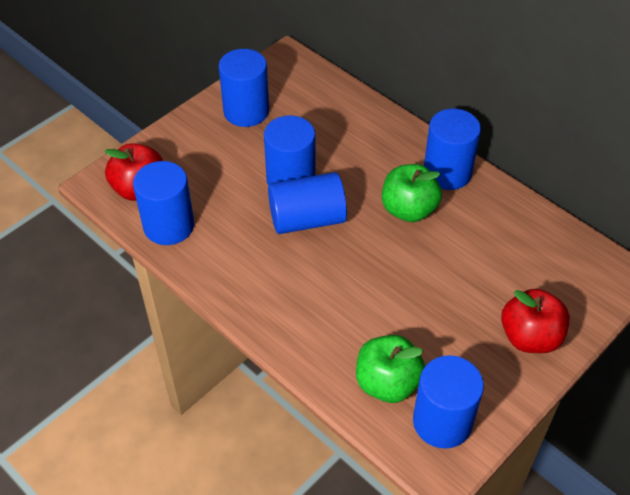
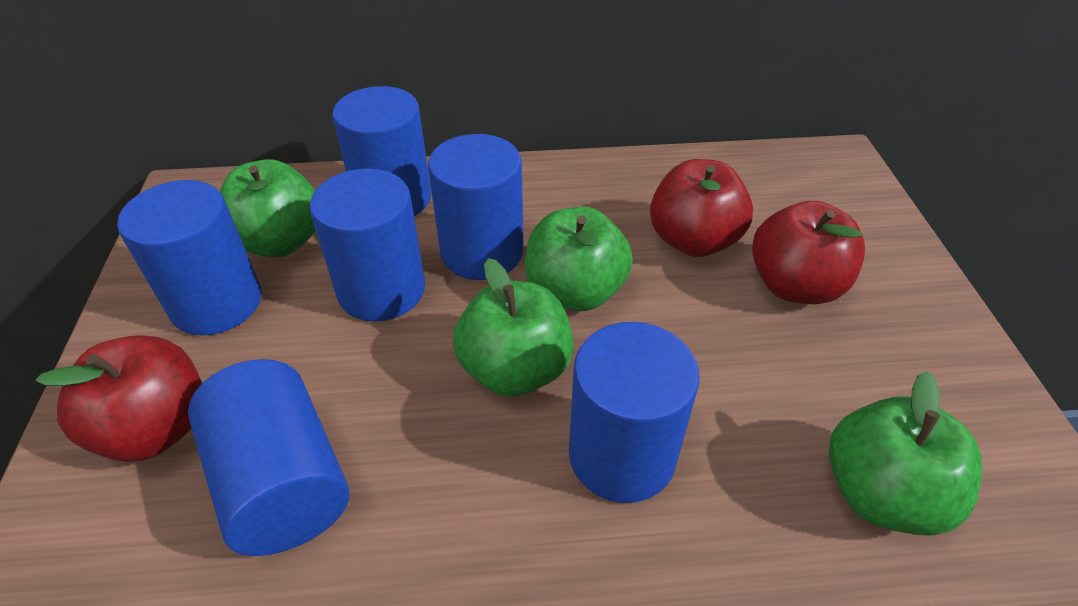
green apple: [356,335,425,403] [382,164,442,222] = 2 -> [220,159,316,258] [453,258,574,397] [525,207,633,311] [829,371,982,536] = 4
red apple: [104,143,163,201] [501,289,570,353] = 2 -> [36,335,202,462] [650,159,753,257] [752,201,865,304] = 3

